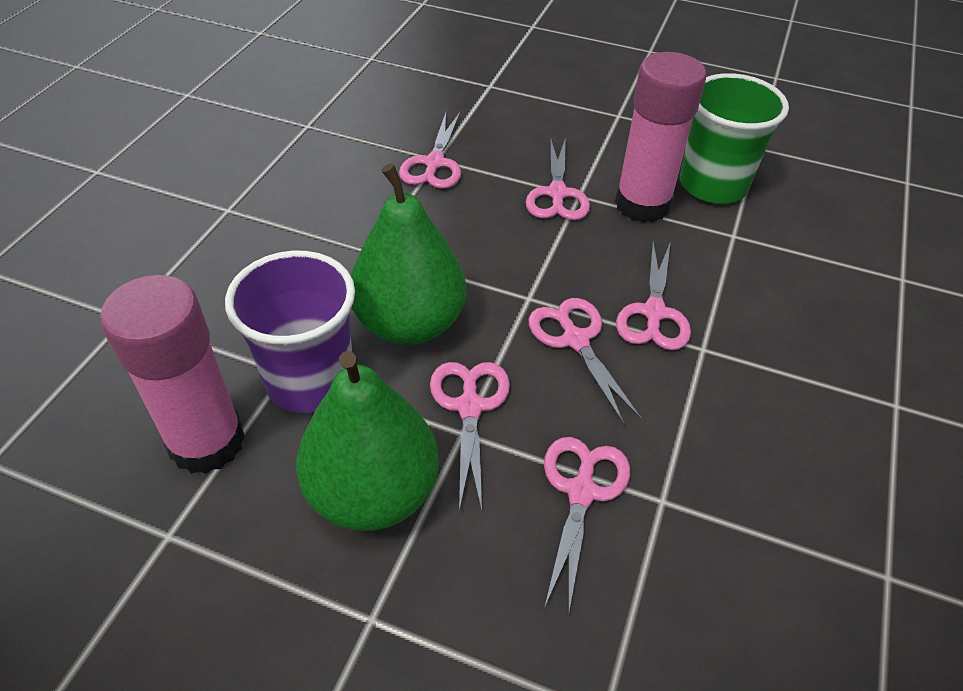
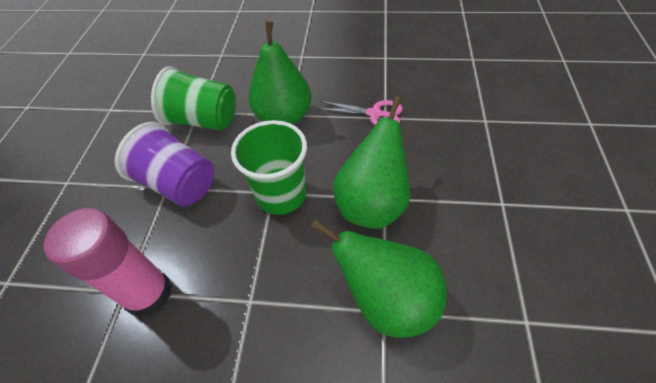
green cup: [680,73,789,204] = 1 -> [151,66,236,131] [231,120,307,215] = 2
green pear: [296,351,439,531] [351,163,466,345] = 2 -> [249,21,311,125] [311,219,447,338] [333,96,410,229] = 3
pink glue stick: [100,275,245,474] [615,52,706,223] = 2 -> [44,208,172,317] = 1
pink scissors: [399,112,461,189] [430,362,510,511] [526,137,590,220] [529,298,642,425] [544,437,630,616] [616,241,691,350] = 6 -> [318,100,403,125] = 1

